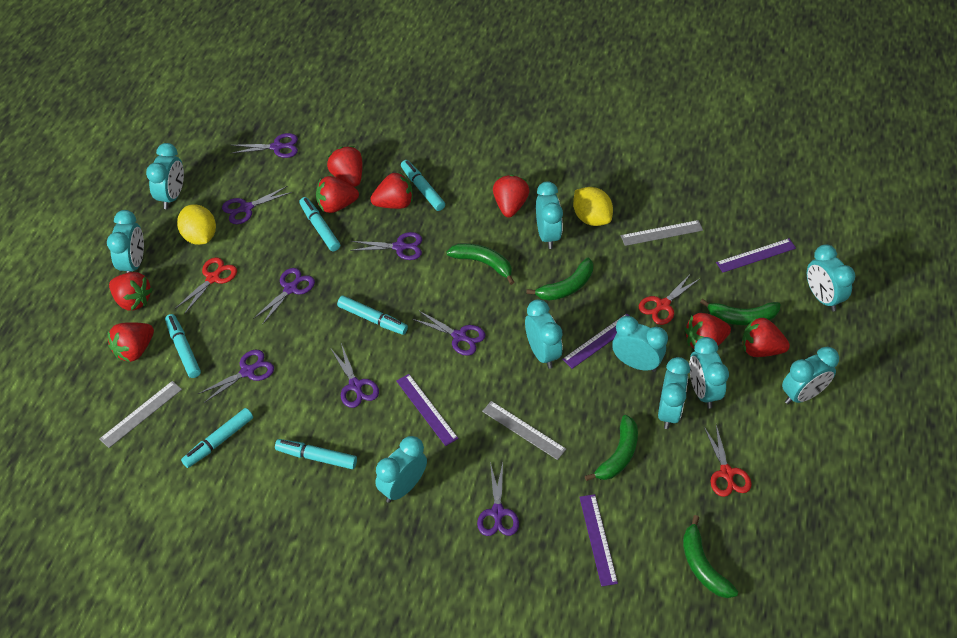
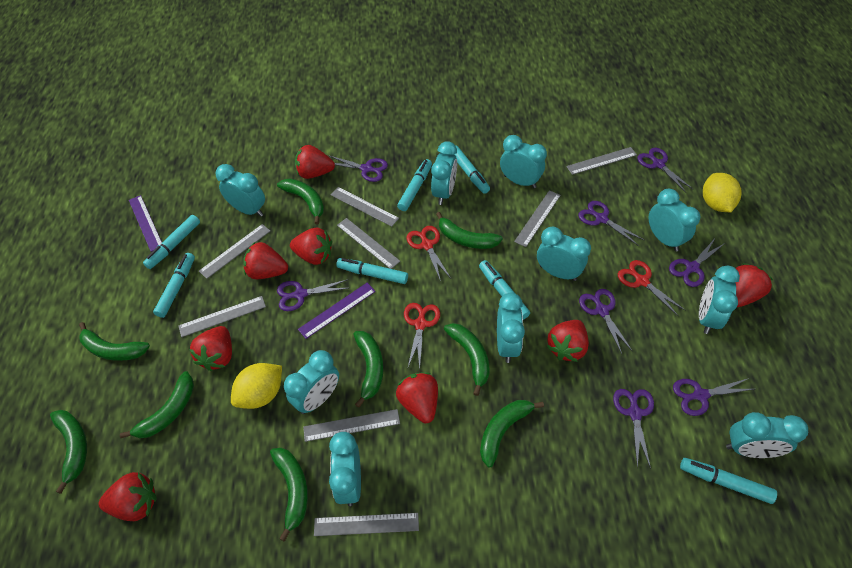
green banana: [446,243,514,285] [526,258,593,301] [585,415,638,481] [683,515,738,598] [700,299,781,325] = 5 -> [50,410,87,494] [79,322,150,361] [120,371,194,438] [270,448,308,542] [277,179,324,224] [353,331,383,408] [436,212,503,249] [444,323,490,396] [480,400,544,468] = 9
grey ruler: [99,381,182,448] [482,401,566,460] [621,220,703,246] = 3 -> [179,296,266,337] [199,224,270,279] [303,409,400,442] [314,513,419,536] [330,187,399,227] [337,218,400,269] [514,190,561,247] [566,147,637,175] = 8
purple ruler: [397,374,458,446] [562,313,629,369] [579,494,618,586] [716,238,796,273] = 4 -> [129,195,162,252] [298,283,376,339] = 2
turquoise marker: [165,314,201,378] [181,408,253,468] [275,439,357,469] [299,197,340,251] [337,296,408,335] [401,160,445,211] = 6 -> [143,215,200,269] [153,253,195,318] [336,258,408,284] [397,159,432,211] [454,145,490,194] [479,260,530,320] [680,458,777,504] = 7

